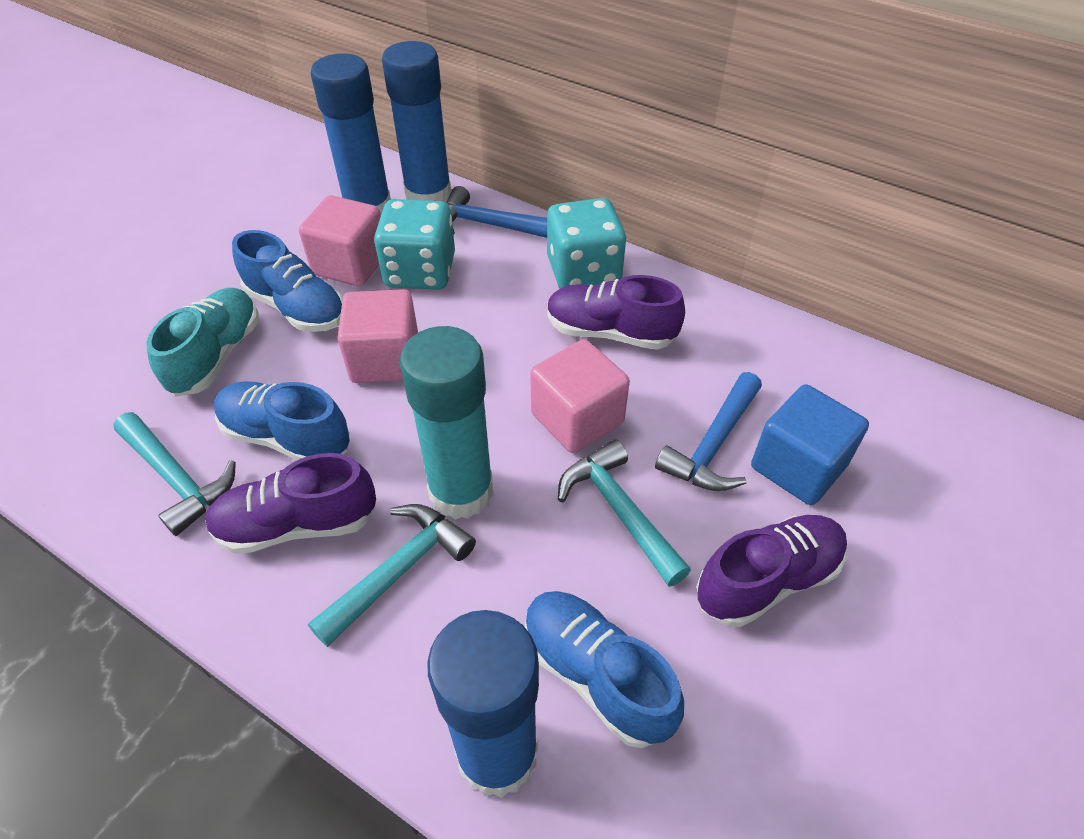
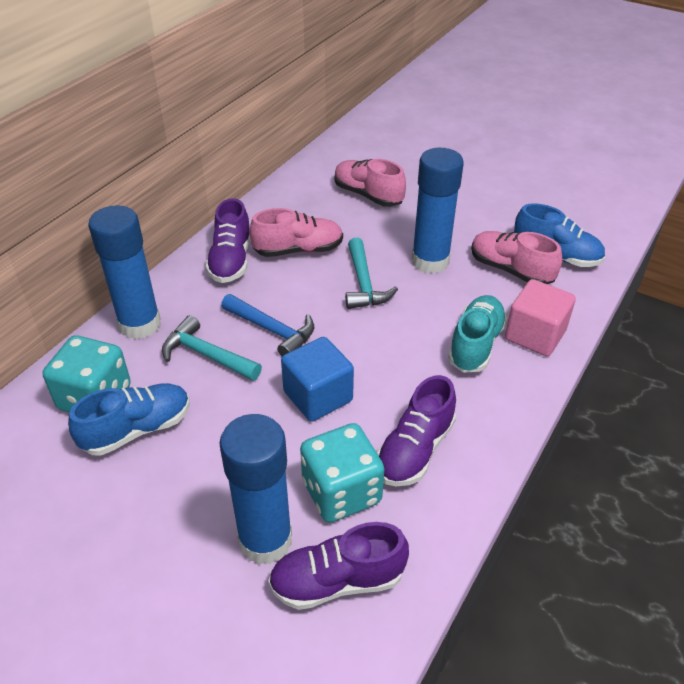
blue hammer: [446,186,547,238] [655,372,762,491] = 2 -> [221,294,314,356] = 1
blue shoe: [214,381,350,460] [232,230,343,332] [525,591,684,748] = 3 -> [68,383,190,456] [514,203,605,267] = 2
pink cube: [299,195,381,286] [337,289,418,383] [530,339,630,453] = 3 -> [505,279,576,356] = 1
pink shoe: none = 0 -> [249,208,343,257] [335,159,406,207] [471,231,562,284] = 3
turquoise glue stick: [400,326,493,520] = 1 -> none = 0
turquoise hammer: [113,412,236,536] [308,504,476,647] [558,440,691,587] = 3 -> [162,315,262,381] [345,238,398,309] = 2

